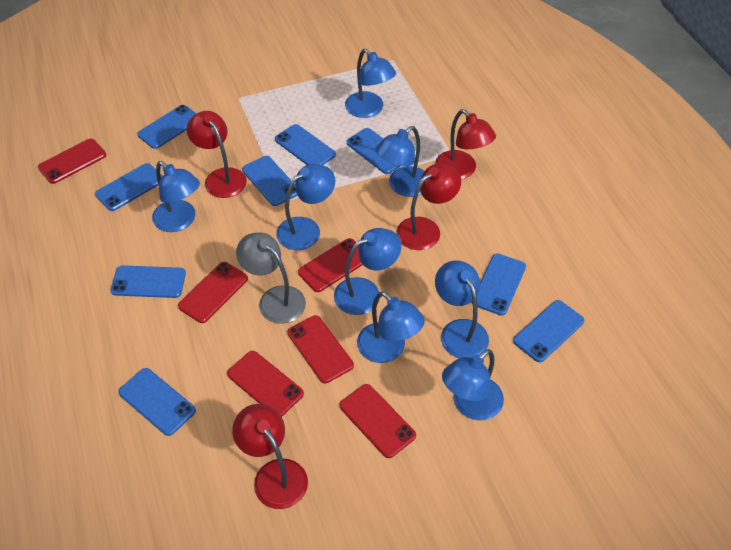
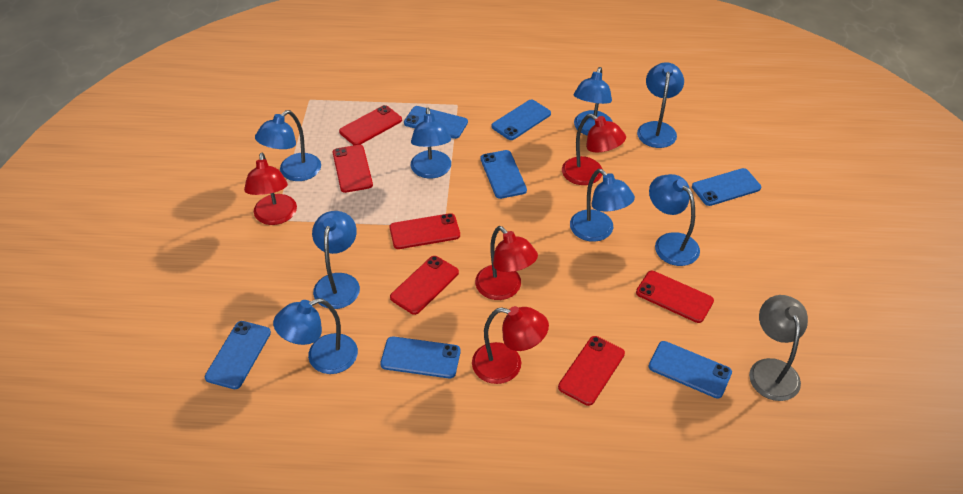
blue phone: [95,163,163,211] [110,265,186,298] [118,368,196,436] [137,105,197,149] [242,156,297,206] [275,124,336,165] [346,128,400,174] [472,253,526,316] [513,300,584,362] = 9 -> [205,321,271,389] [380,336,461,378] [404,106,468,139] [481,150,527,199] [491,99,551,140] [649,341,732,399] [692,168,761,206] = 7

